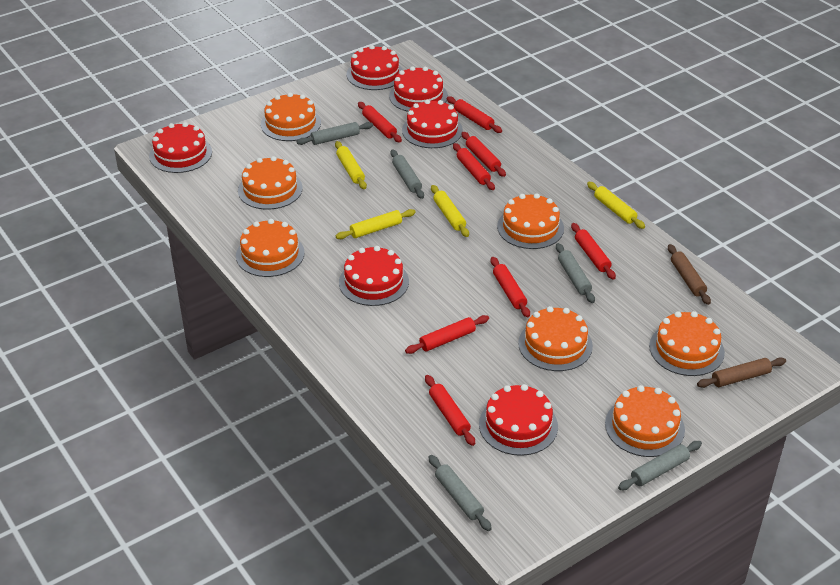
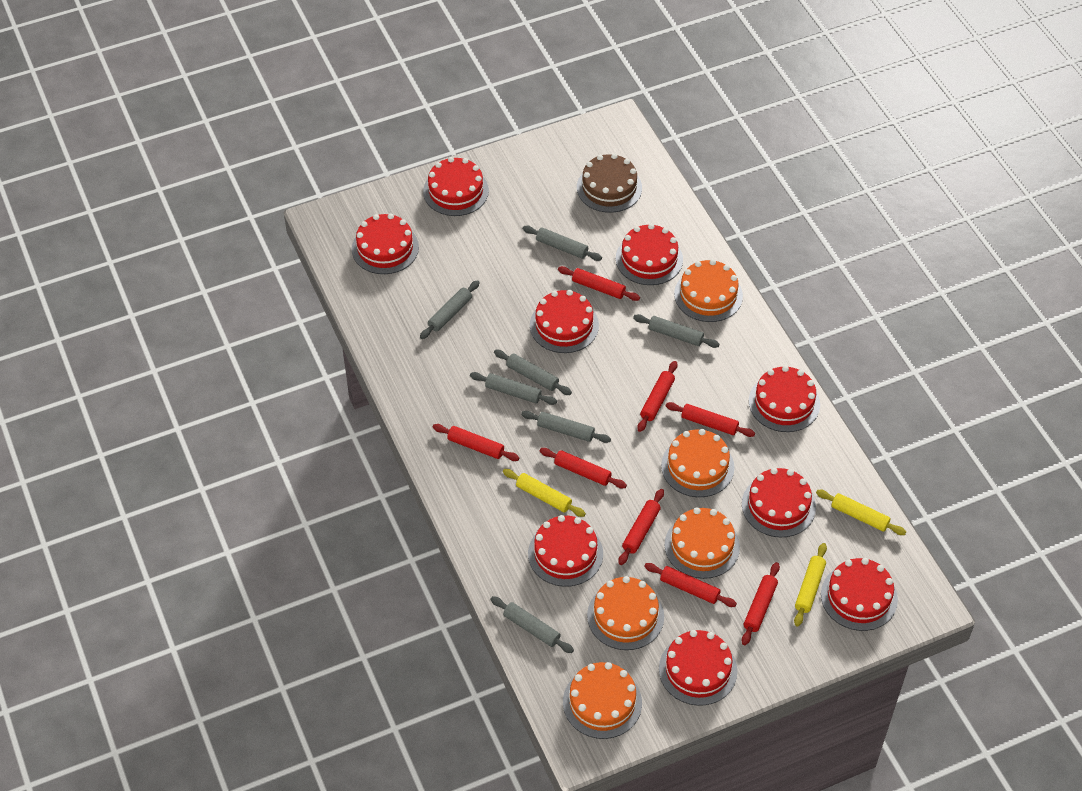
brown cake: none = 0 -> [577,154,642,213] = 1
brown rolling pin: [668,244,711,305] [697,358,786,388] = 2 -> none = 0
grey rolling pin: [297,122,373,145] [390,149,424,199] [428,455,492,531] [556,243,595,303] [618,441,702,490] = 5 -> [420,280,480,339] [470,372,557,405] [490,596,574,653] [494,350,572,395] [521,411,611,443] [523,226,602,261] [633,314,720,348] = 7
orange cake: [236,219,305,277] [238,156,303,210] [261,93,321,141] [497,193,564,249] [518,306,593,371] [605,385,685,457] [649,311,725,376] = 7 -> [563,662,642,739] [587,576,664,650] [661,429,735,497] [665,507,740,579] [674,259,743,322] = 5
red cake: [149,122,212,173] [339,246,409,306] [347,45,403,90] [389,66,448,112] [402,99,463,148] [479,384,558,456] = 6 -> [352,213,419,274] [423,157,489,216] [528,515,603,587] [530,290,599,353] [616,224,683,285] [659,630,738,706] [742,468,816,537] [749,366,820,432] [821,558,898,631] = 9
yellow rolling pin: [335,141,367,189] [336,209,416,239] [431,185,469,237] [587,182,645,229] = 4 -> [503,469,586,517] [794,543,827,627] [816,490,906,535] = 3

